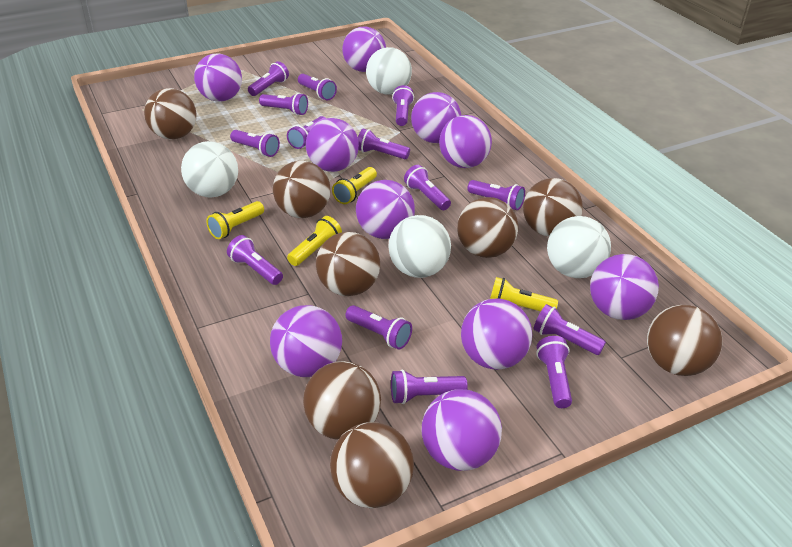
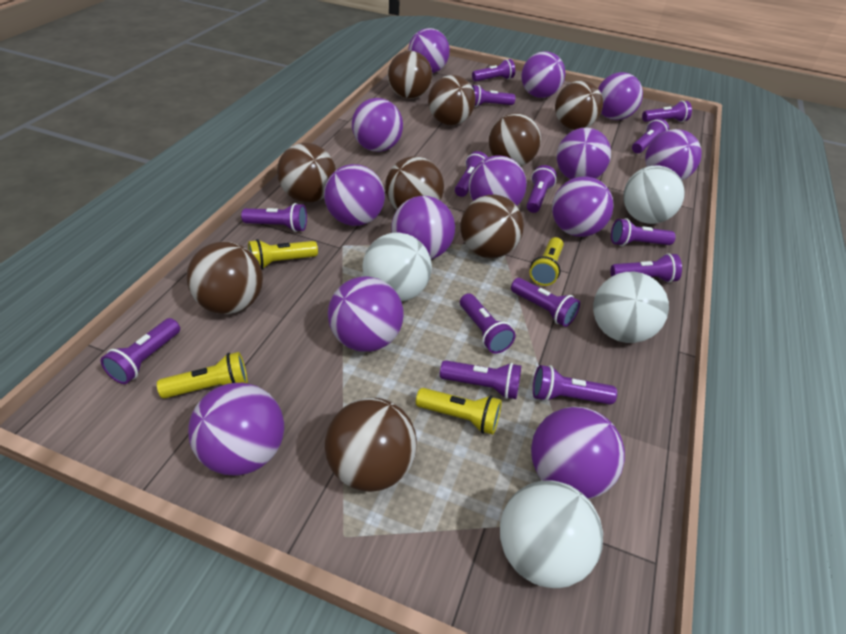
brown ball: [144,88,196,140] [273,161,331,218] [303,361,381,440] [316,232,380,296] [330,422,414,508] [457,197,518,258] [523,178,583,236] [647,305,722,376] = 8 -> [186,242,263,314] [277,143,336,203] [325,398,417,492] [385,156,444,210] [388,51,432,99] [428,75,476,125] [460,195,524,258] [489,113,541,166] [555,81,603,130] = 9
purple ball: [194,53,242,102] [270,305,342,377] [306,118,359,172] [342,26,386,72] [356,180,415,239] [411,92,461,143] [422,389,502,471] [439,115,492,168] [461,298,533,370] [590,254,659,320] = 10 -> [188,383,284,475] [324,164,385,226] [328,276,403,352] [352,98,403,152] [391,196,455,259] [408,28,450,73] [469,155,527,206] [521,51,565,98] [531,406,625,499] [552,176,614,237] [557,128,611,180] [598,72,643,120] [645,129,702,180] = 13

